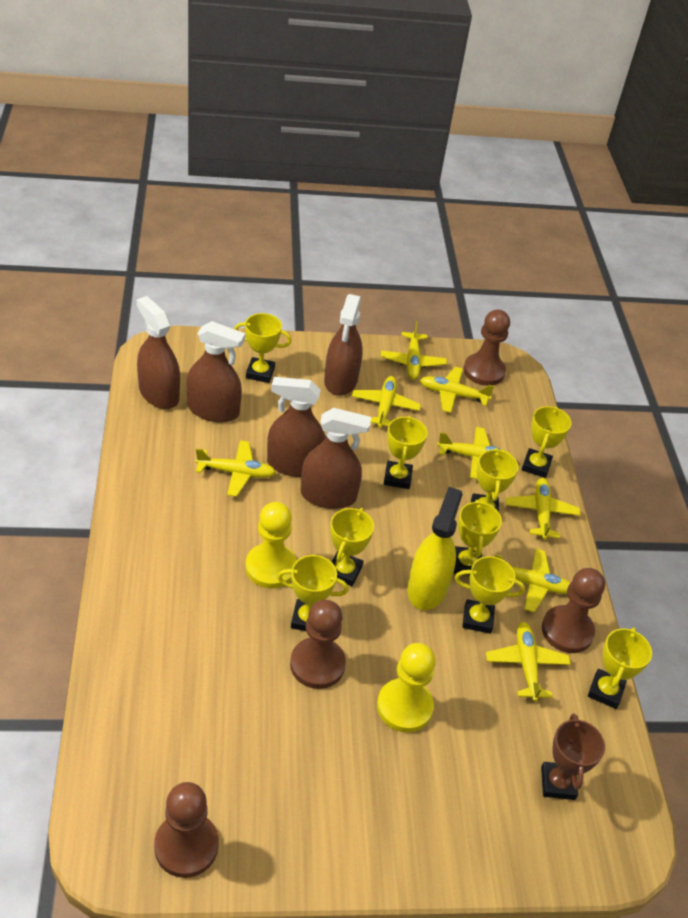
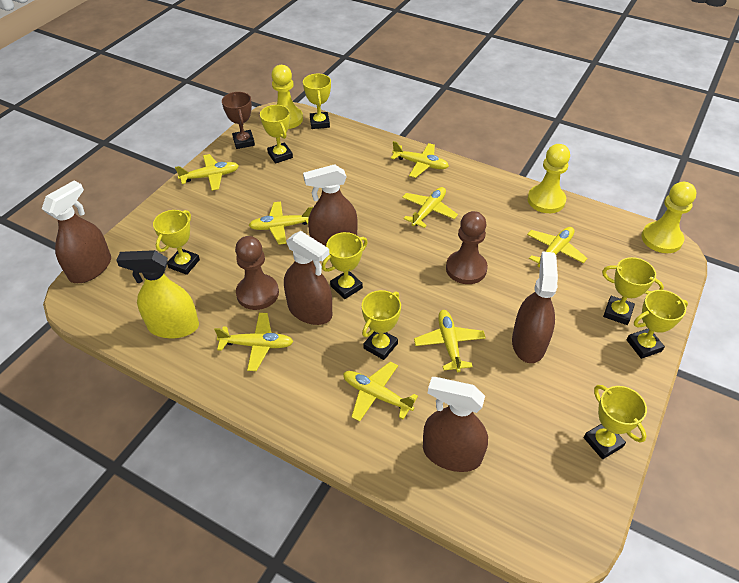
brown pawn: [154,782,219,878] [290,600,346,689] [463,309,510,386] [542,568,605,653] = 4 -> [235,236,279,310] [446,211,488,284] = 2
yellow pawn: [245,502,297,588] [377,643,436,733] = 2 -> [271,65,303,129] [528,144,570,213] [641,182,696,253] = 3
yellow trophy: [235,313,291,383] [277,555,349,631] [330,508,374,586] [384,416,427,489] [454,500,502,575] [455,556,525,634] [471,448,519,512] [522,406,571,478] [588,628,652,709] = 9 -> [153,210,200,275] [260,105,293,164] [303,74,331,129] [322,232,368,299] [362,290,401,360] [583,385,647,459] [602,257,664,325] [626,290,688,359] = 8

